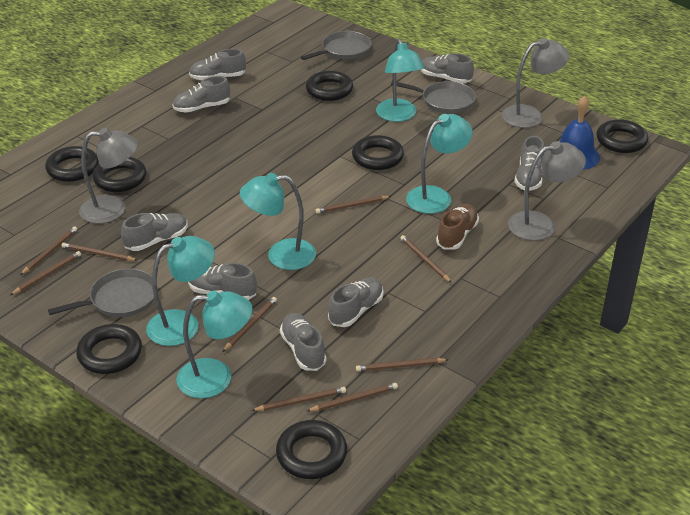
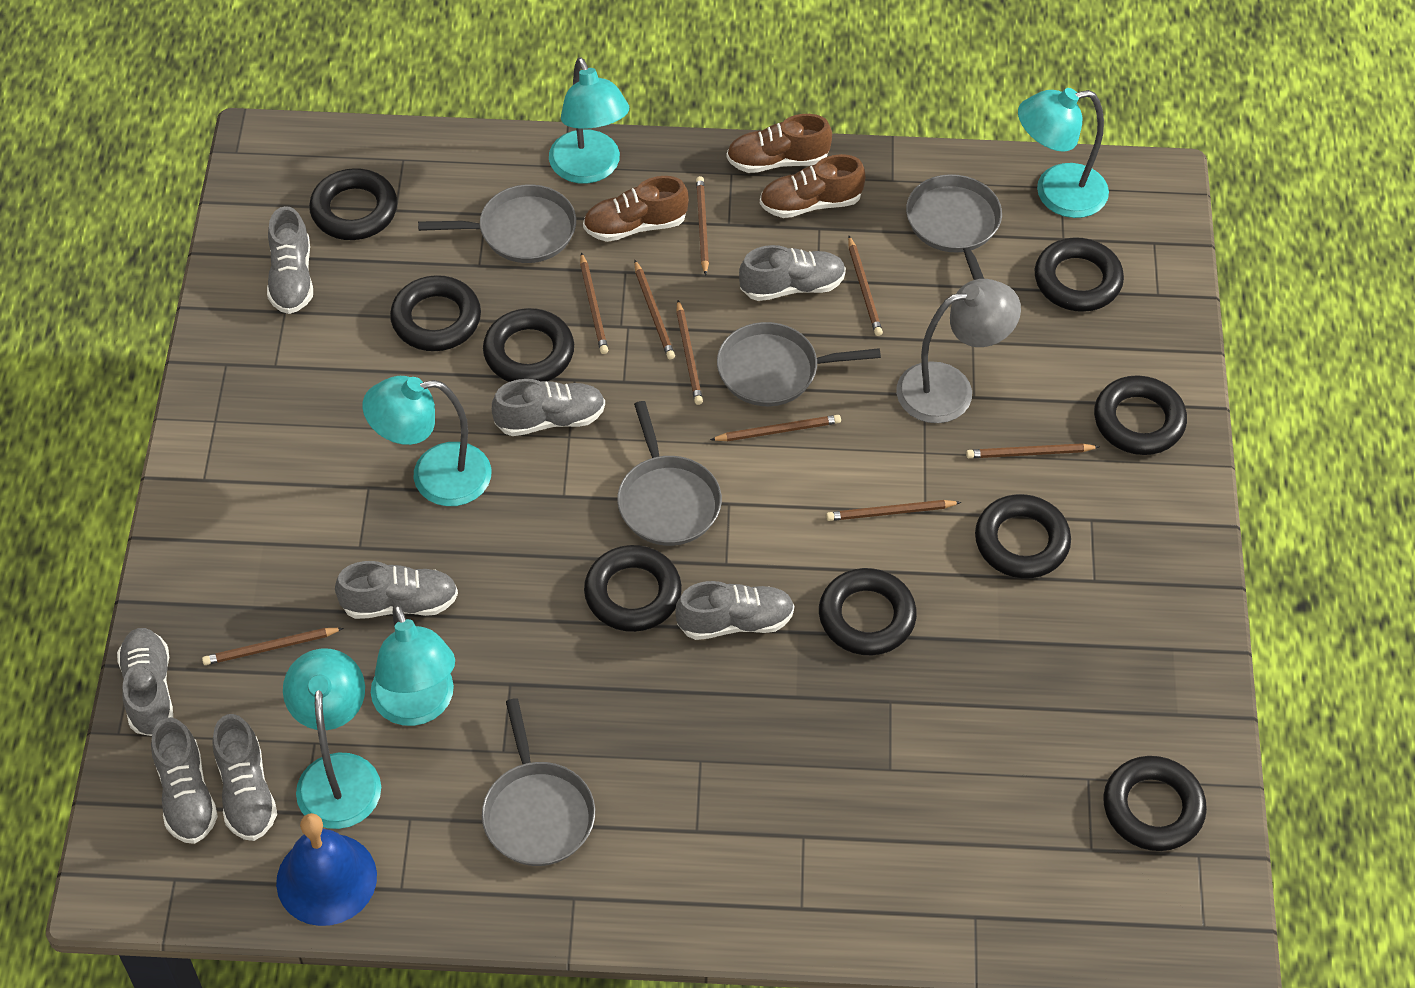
black ring: [45,146,99,182] [76,324,142,374] [92,157,146,192] [276,420,347,479] [306,71,353,101] [352,135,404,170] [596,119,648,153] = 7 -> [309,168,397,240] [390,275,481,351] [483,308,574,382] [584,545,682,632] [819,568,917,655] [975,494,1071,578] [1035,237,1124,312] [1094,375,1187,455] [1103,756,1207,851] = 9
brown shoe: [436,204,479,250] = 1 -> [583,176,689,242] [726,114,832,173] [760,154,865,218] = 3
grey lamp: [79,128,138,224] [502,38,569,128] [508,141,586,241] = 3 -> [896,279,1021,423] = 1
grey pan: [48,268,158,317] [301,31,371,60] [391,81,476,114] = 3 -> [418,184,576,263] [482,698,595,866] [617,401,722,546] [717,322,881,406] [906,174,1002,280] = 5

